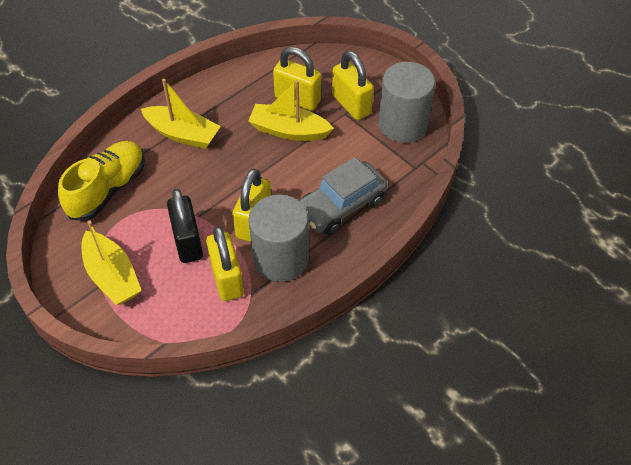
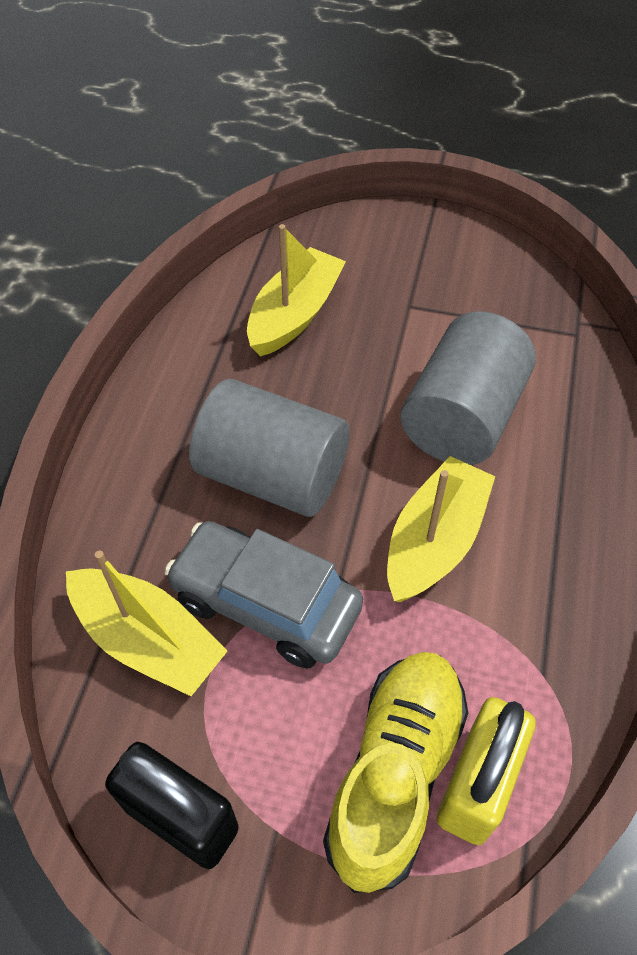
yellow padlock: [206,226,244,301] [233,168,271,242] [273,47,321,111] [332,51,374,120] = 4 -> [437,697,536,845] = 1

